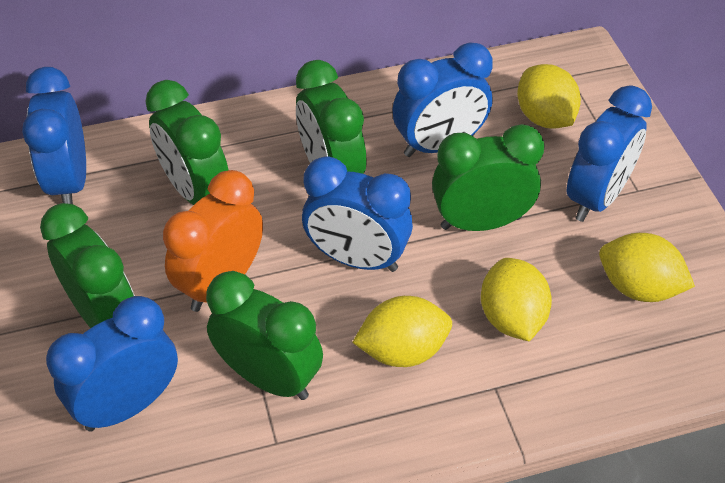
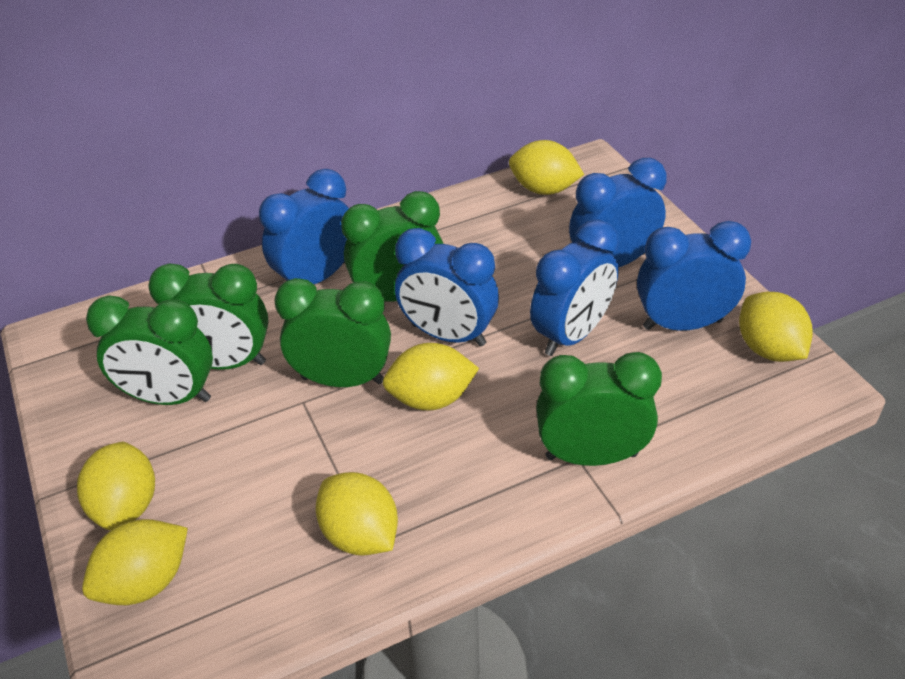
orange clock: [163,170,263,312] = 1 -> none = 0
yellow lemon: [352,296,452,367] [481,258,552,341] [517,64,581,129] [599,233,695,302] = 4 -> [77,442,155,530] [82,519,188,605] [316,472,398,556] [383,343,479,411] [509,140,584,195] [739,292,813,362] = 6

